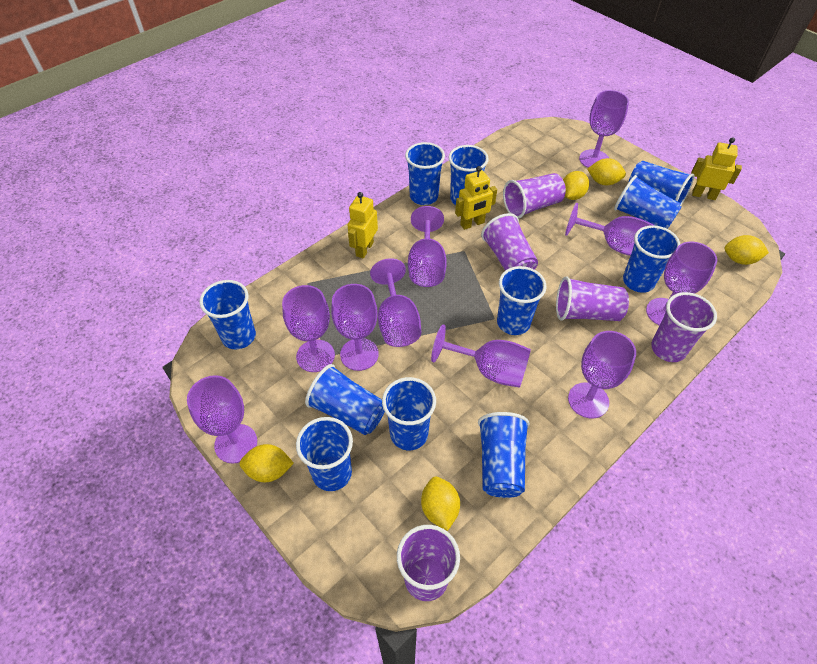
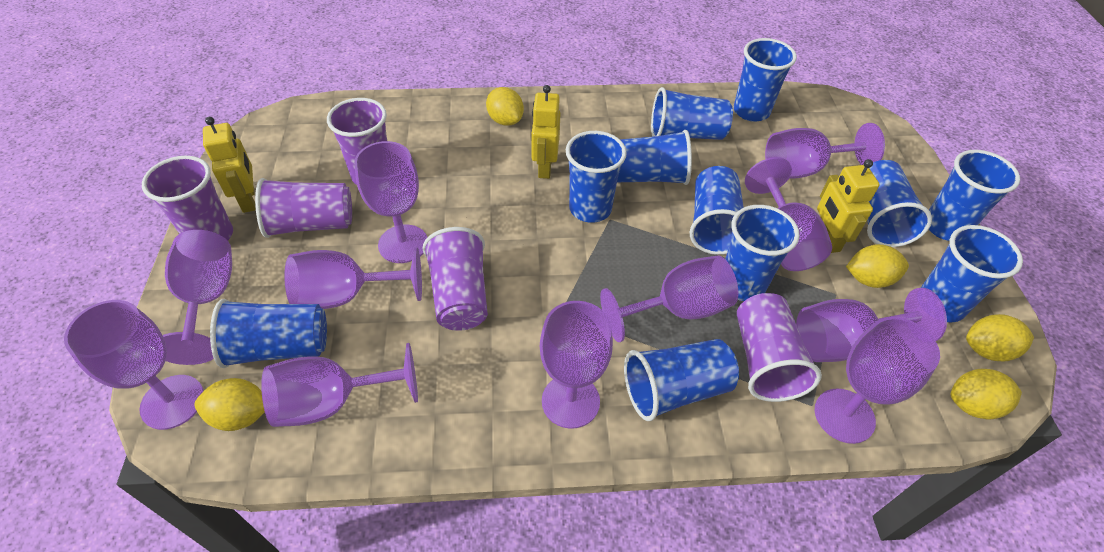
purple goblet: [187,375,257,464] [282,285,335,372] [331,284,379,371] [370,258,421,347] [408,206,447,287] [431,324,531,388] [565,203,654,256] [568,331,636,418] [579,90,629,168] [646,242,717,326] = 10 -> [64,300,204,430] [163,230,232,365] [261,343,418,427] [284,247,422,309] [354,141,427,263] [540,301,613,429] [600,255,738,342] [745,157,832,271] [765,123,885,179] [796,288,947,362] [815,317,940,444] = 11

